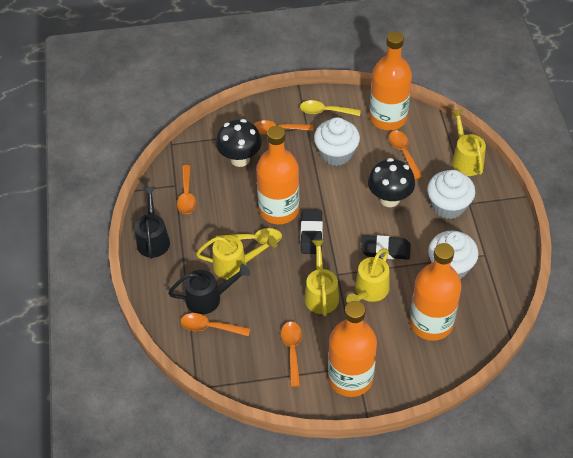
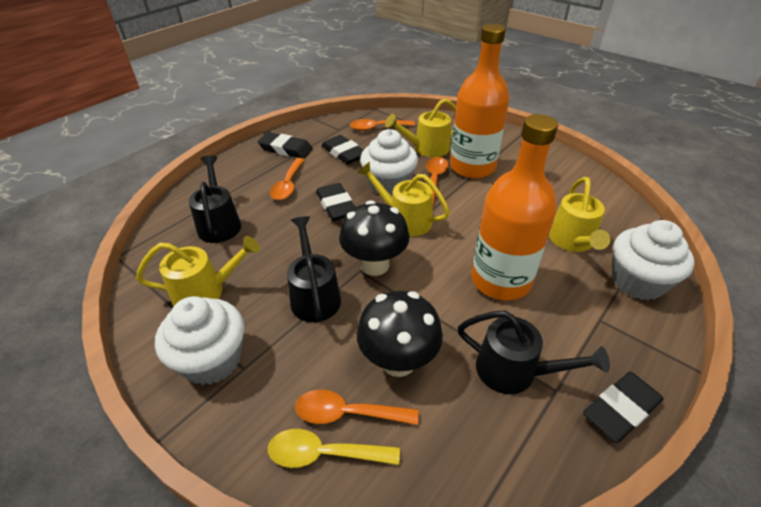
black eraser: [301,210,323,254] [361,235,411,260] = 2 -> [258,132,313,159] [316,183,355,221] [321,135,363,164] [583,372,664,443] = 4
black watering can: [135,186,170,259] [168,264,250,315] = 2 -> [189,155,241,243] [287,216,341,322] [458,311,610,394] = 3
orange bottle: [256,126,299,224] [328,301,377,397] [369,31,412,130] [410,243,462,341] = 4 -> [450,24,509,178] [471,114,558,300] = 2
orange spoon: [177,165,196,214] [181,313,250,336] [253,120,313,135] [281,321,302,387] [389,130,423,179] = 5 -> [270,158,305,200] [295,390,419,425] [350,119,415,131] [426,157,448,206] = 4
yellow spoon: [216,228,282,244] [300,100,361,116] = 2 -> [268,429,400,468] = 1

